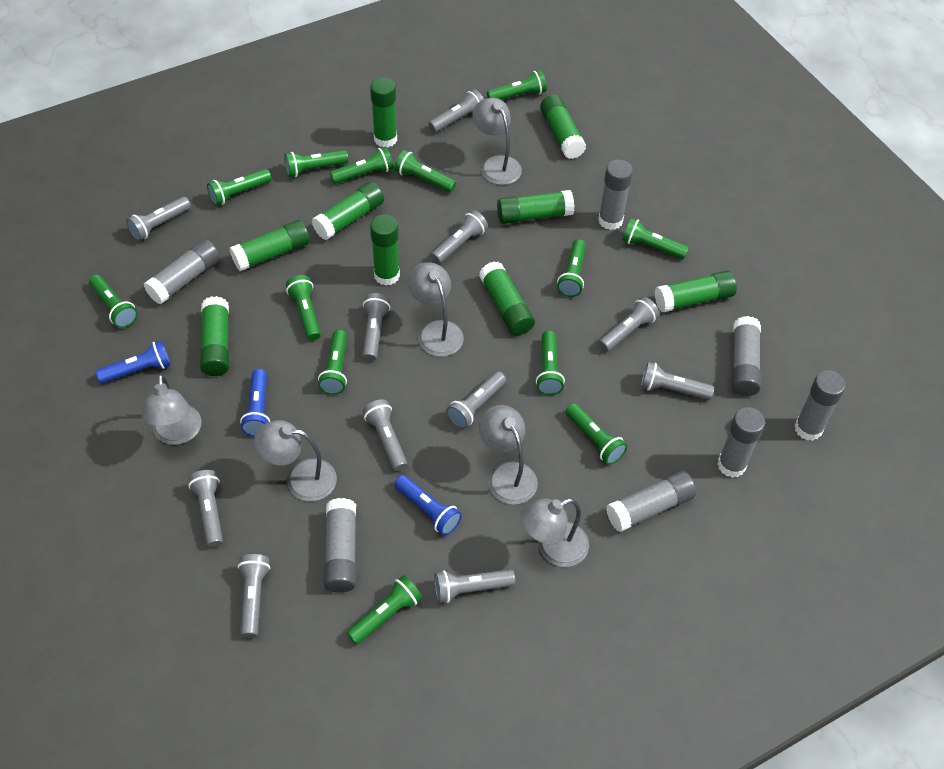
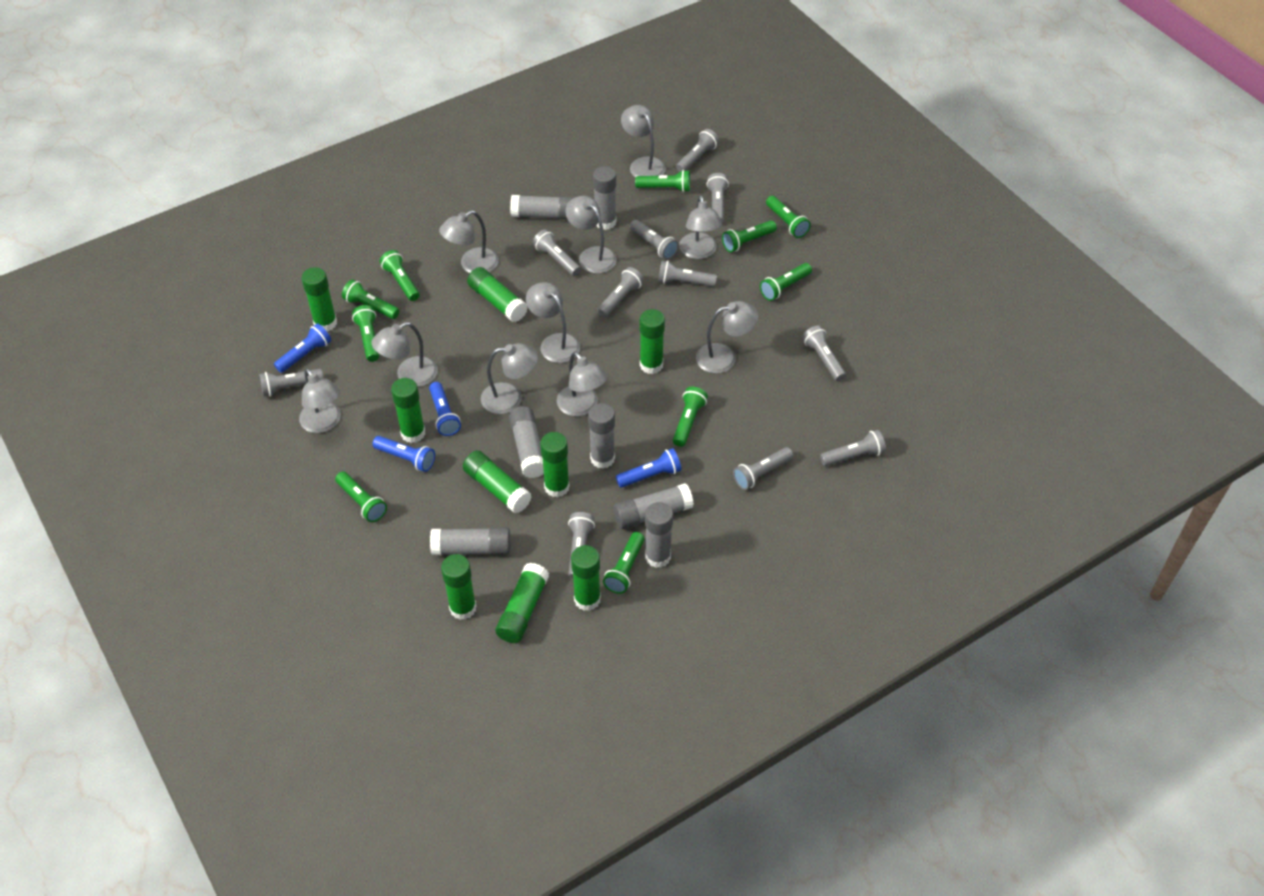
blue flashlight: [96,340,171,383] [240,369,270,436] [394,475,462,536] = 3 -> [274,323,331,373] [372,436,435,472] [429,382,461,436] [616,448,681,488] = 4
green flashlight: [89,275,138,328] [207,169,272,206] [284,150,348,177] [286,275,321,341] [318,330,347,395] [330,147,394,184] [347,575,422,645] [395,150,456,193] [487,70,547,100] [536,331,565,395] [557,239,586,297] [565,403,627,465] [622,218,689,259] = 13 -> [335,472,387,522] [342,279,399,319] [352,305,379,362] [380,250,420,301] [603,532,644,594] [635,170,690,192] [673,387,708,447] [722,221,777,252] [760,263,812,301] [766,196,811,238] = 10
grey lamp: [142,374,202,445] [254,420,337,501] [408,262,464,357] [472,98,522,185] [479,405,538,505] [520,498,589,567] = 6 -> [299,368,341,433] [371,322,438,387] [439,211,499,273] [481,343,538,414] [526,282,580,363] [557,352,607,417] [565,196,617,274] [621,105,666,177] [679,195,722,259] [696,301,759,374] = 10

